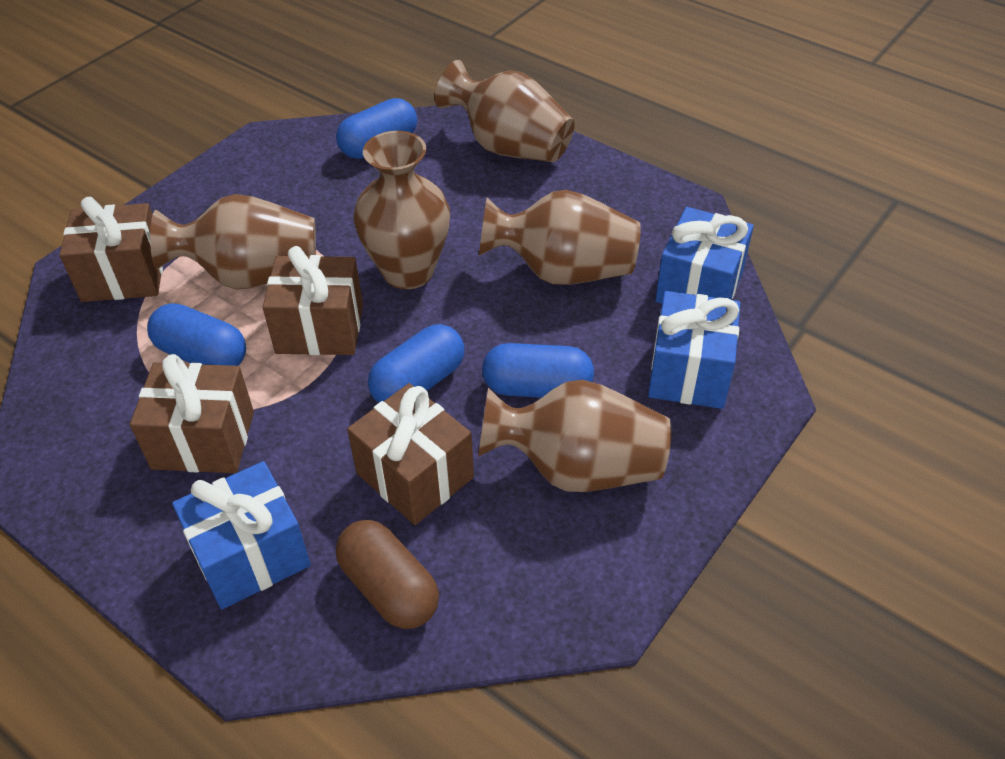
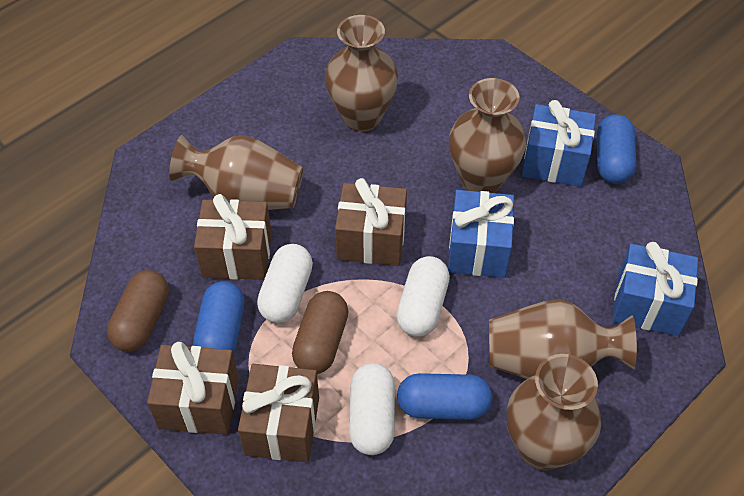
blue capsule: [147,303,246,366] [336,98,417,159] [368,324,464,403] [482,343,594,398] = 4 -> [193,281,244,354] [397,373,492,420] [597,114,636,184] = 3
brown capsule: [336,520,439,629] = 1 -> [107,270,169,352] [292,291,349,374] = 2
white capsule: none = 0 -> [257,244,313,323] [349,363,395,455] [396,256,450,337] = 3

